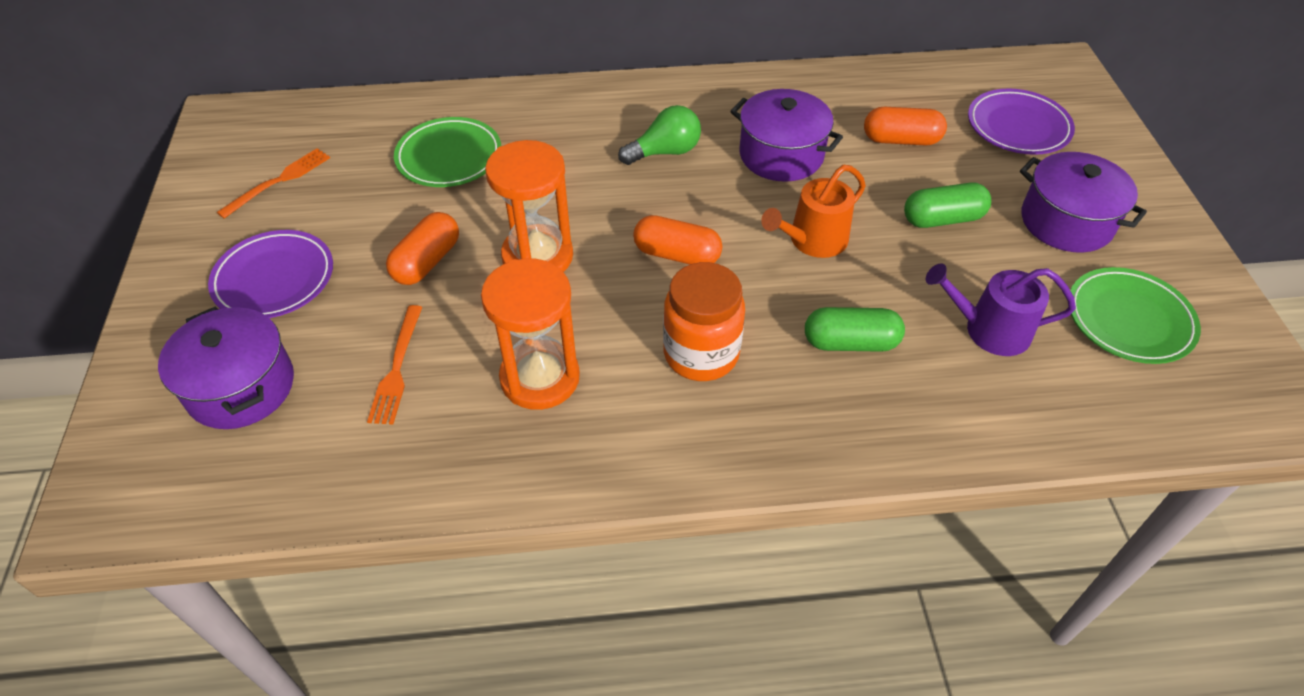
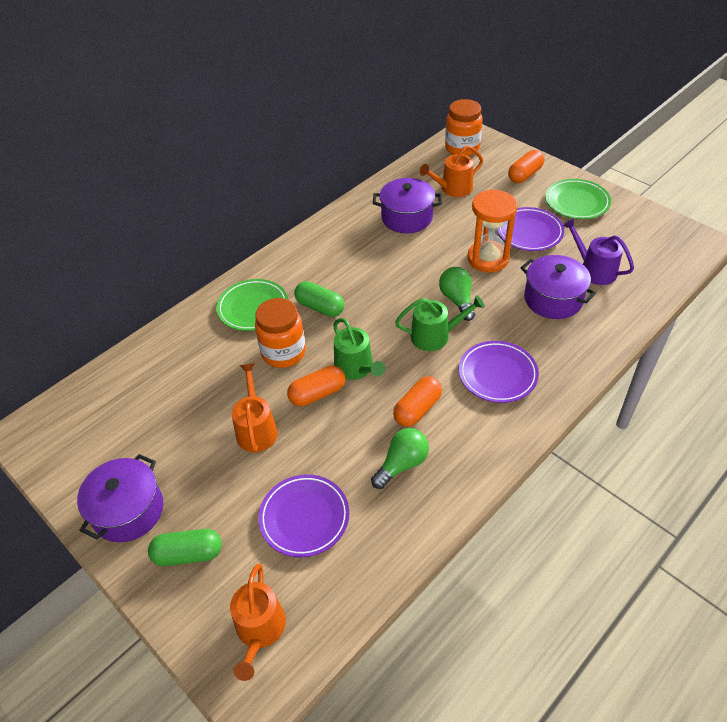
green light bulb: [618,105,701,165] = 1 -> [371,428,429,489] [439,267,475,321] = 2
green watering can: none = 0 -> [333,318,385,380] [395,295,485,351] = 2
orange fork: [217,148,330,219] [367,305,422,424] = 2 -> none = 0
orange hourglass: [481,258,580,410] [485,140,573,272] = 2 -> [467,189,518,272] = 1
orange jar: [663,262,745,381] = 1 -> [255,298,306,368] [445,99,483,156] = 2
orange watering can: [761,165,866,258] = 1 -> [230,564,286,681] [231,363,278,453] [420,145,483,197] = 3
purple plate: [208,230,333,318] [968,88,1075,155] = 2 -> [258,474,349,557] [459,341,539,403] [497,207,564,251] = 3

